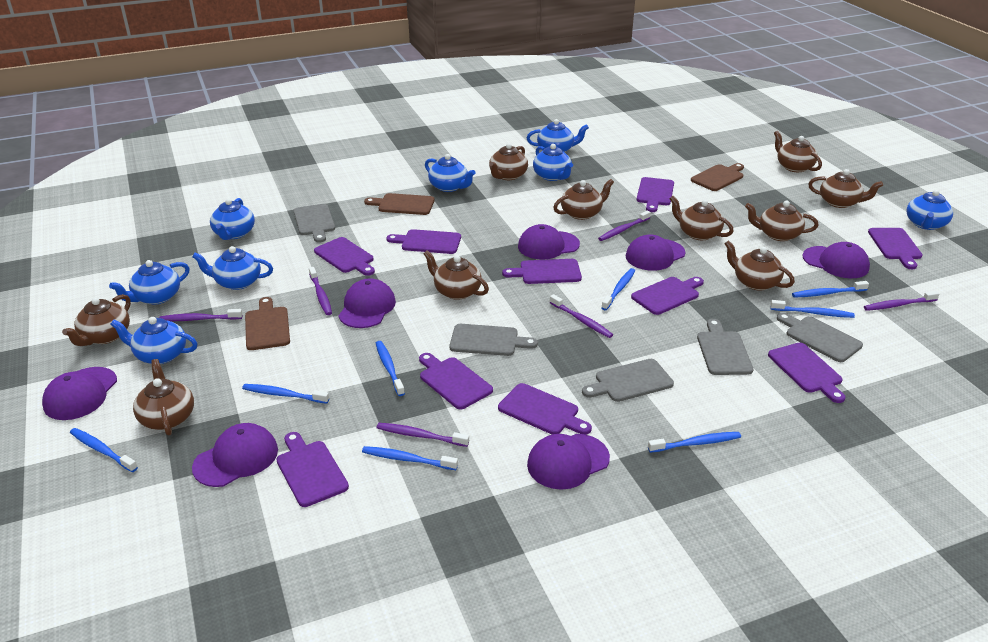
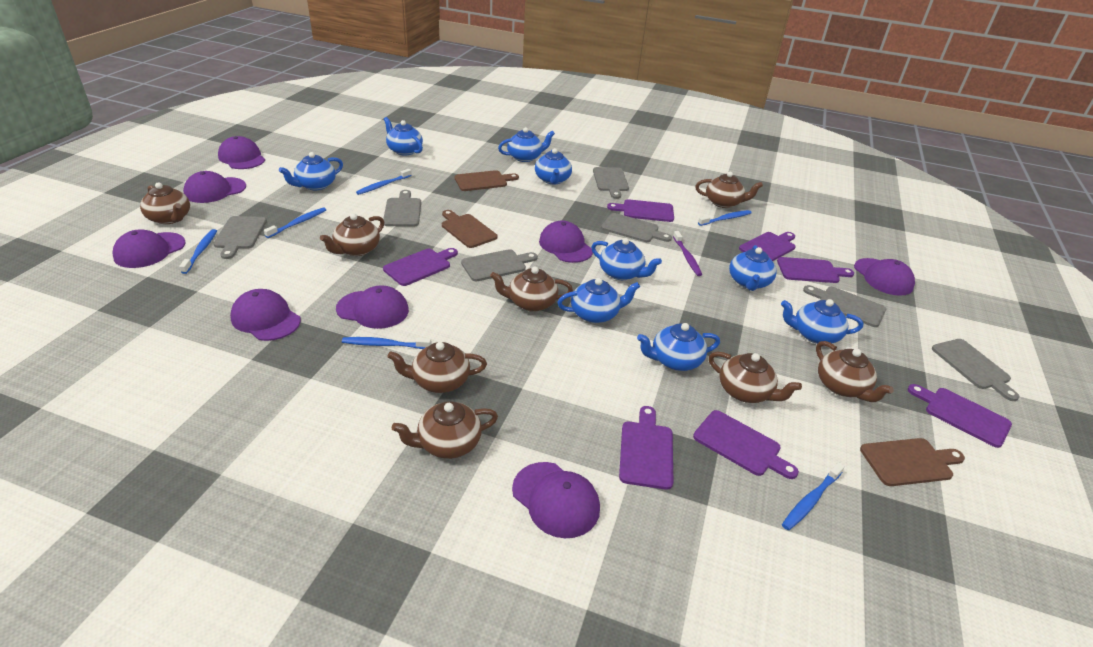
blue teapot: [109,260,190,304] [110,317,198,364] [192,246,273,290] [210,198,255,240] [425,154,475,192] [527,119,589,152] [533,144,573,181] [907,190,953,230] = 8 -> [279,152,343,190] [384,117,423,155] [498,127,555,162] [535,148,572,184] [557,278,640,323] [591,238,662,280] [637,323,720,371] [729,245,777,291] [781,299,863,344] = 9
blue toothbrush: [70,428,138,472] [242,384,329,404] [362,446,458,470] [376,341,405,396] [601,268,636,310] [648,432,741,453] [770,300,855,318] [792,281,869,298] = 8 -> [179,229,217,274] [264,207,326,238] [342,337,432,349] [356,169,412,195] [698,210,751,226] [782,462,845,530] = 6
brown teapot: [62,294,131,346] [133,359,194,435] [423,250,489,300] [489,143,528,180] [553,179,614,220] [669,196,734,240] [724,240,795,290] [745,200,819,241] [774,131,822,172] [808,169,883,208] = 10 -> [140,182,190,224] [320,213,384,256] [387,342,487,393] [392,401,498,459] [490,267,573,312] [695,172,763,208] [709,352,802,403] [816,341,894,402] = 8
grey cutting board: [293,204,335,243] [450,324,538,356] [582,359,674,402] [697,319,753,375] [777,313,863,362] = 5 -> [213,216,267,259] [383,190,421,227] [461,249,538,281] [593,167,629,199] [601,213,672,242] [803,285,886,327] [932,339,1019,401] = 7
purple cap: [42,367,117,420] [192,423,278,487] [338,278,396,328] [518,224,580,260] [527,434,610,490] [626,234,686,271] [803,242,870,278] = 7 -> [112,229,186,268] [183,171,246,203] [218,136,265,169] [230,289,301,341] [336,285,409,329] [512,462,600,538] [539,220,593,263] [854,258,915,296] = 8
purple cutting board: [276,432,349,507] [314,237,375,276] [386,229,461,254] [419,353,493,409] [498,383,592,435] [502,259,582,284] [631,277,704,315] [636,177,674,212] [768,342,846,403] [868,228,922,269] = 10 -> [383,248,458,286] [607,199,674,222] [619,406,673,490] [693,410,799,479] [739,232,796,261] [777,257,854,283] [908,384,1012,448] = 7
purple toothbrush: [159,309,242,321] [309,267,332,315] [376,423,469,447] [550,294,613,338] [598,210,651,241] [864,291,939,311] = 6 -> [673,231,702,276] = 1

